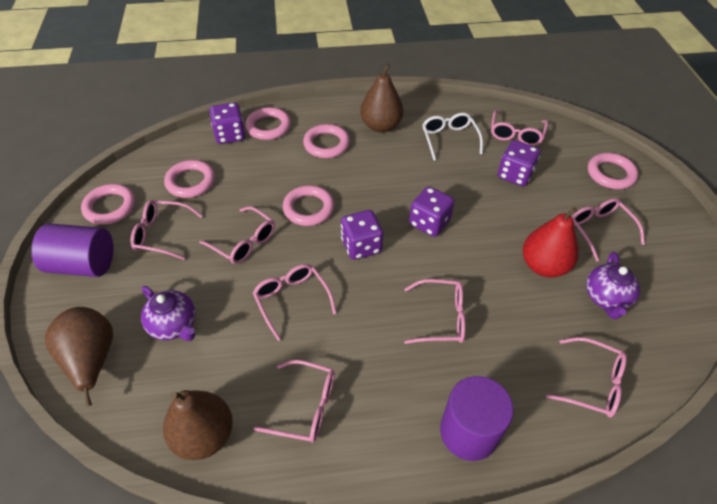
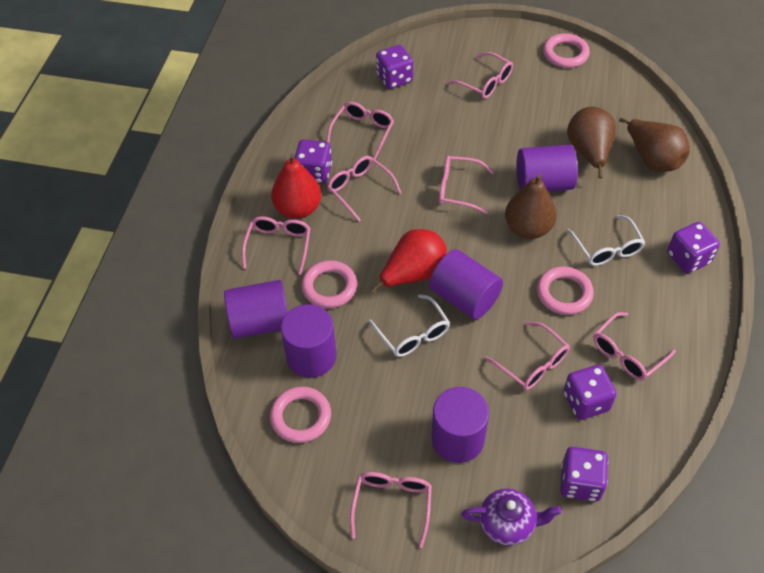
pink ring: [81,184,135,225] [164,160,215,198] [245,107,291,140] [283,185,334,226] [303,124,350,158] [588,153,638,189] = 6 -> [270,386,331,443] [301,260,357,308] [537,267,594,315] [543,33,590,68] = 4
purple cylinder: [31,223,114,277] [440,376,514,461] = 2 -> [224,280,288,339] [281,304,337,378] [429,249,503,320] [431,387,489,463] [516,145,578,191] = 5
purple dice: [209,102,245,144] [341,210,383,260] [409,186,455,237] [498,140,540,186] = 4 -> [294,139,332,184] [376,45,413,89] [560,447,608,502] [563,365,617,420] [667,222,720,274] = 5
purple teapot: [141,286,196,341] [586,252,640,319] = 2 -> [461,488,561,546] = 1
red pear: [523,207,579,278] = 1 -> [271,154,321,219] [370,229,447,294] = 2
white glasses: [422,113,483,161] = 1 -> [368,294,450,357] [567,215,645,266] = 2

